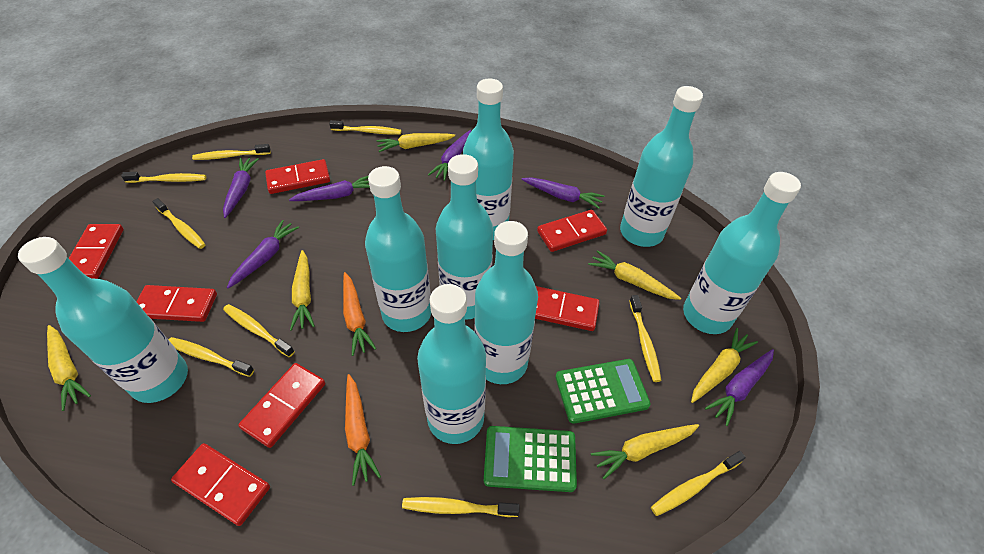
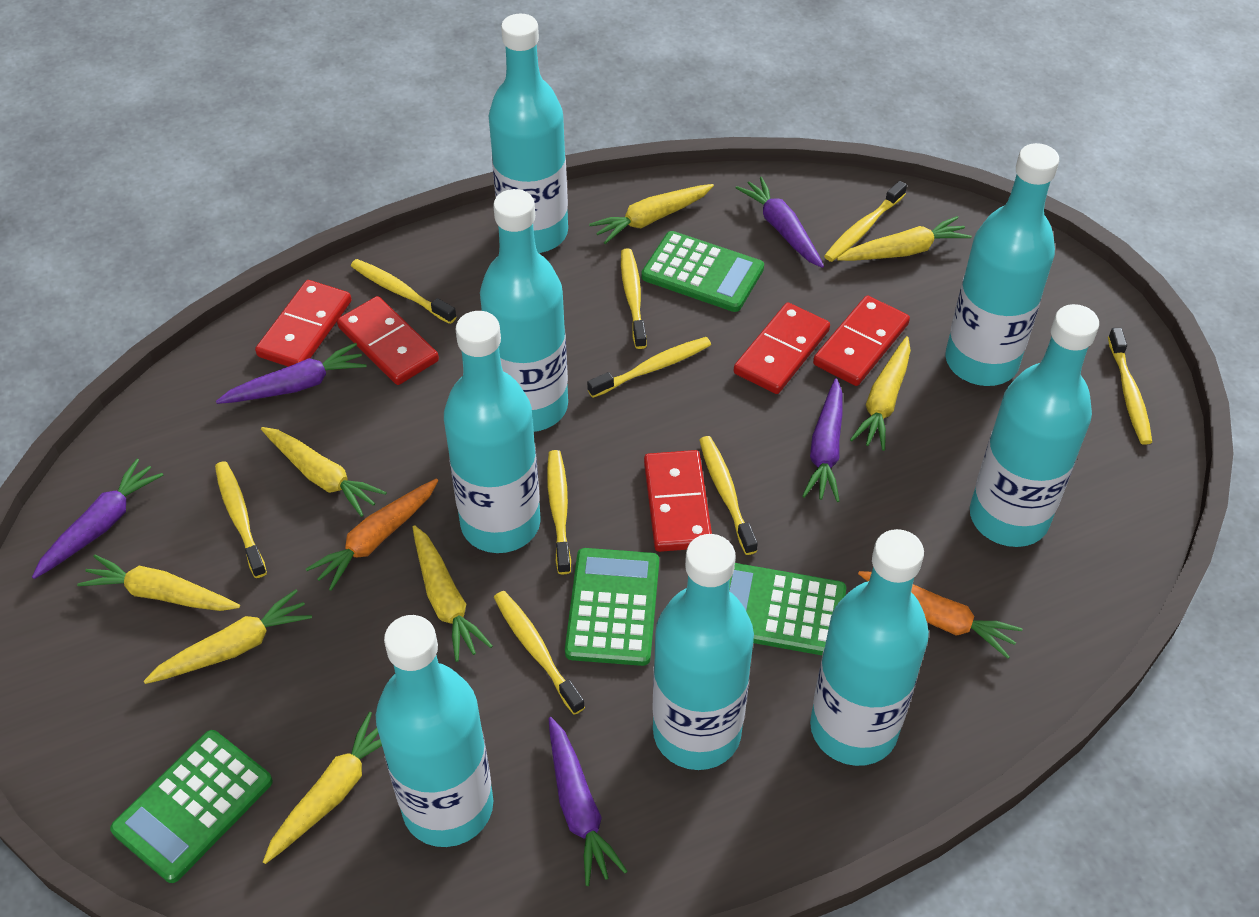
green calculator: [484,426,577,492] [556,359,651,424] = 2 -> [110,730,273,883] [565,548,659,666] [641,231,764,312] [729,563,846,655] = 4
purple carrot: [223,158,259,218] [227,220,299,288] [289,176,370,201] [428,130,471,181] [522,177,604,209] [705,349,774,426] = 6 -> [32,459,163,579] [216,343,367,404] [548,717,628,886] [736,177,824,268] [802,378,842,502] = 5
red domino: [69,224,124,279] [136,285,217,322] [171,443,270,526] [238,363,325,448] [265,159,330,194] [535,286,599,331] [537,210,607,252] = 7 -> [255,280,352,367] [337,296,439,385] [644,450,712,552] [734,303,830,394] [813,295,910,386] = 5
yellow carrot: [47,325,91,411] [290,250,315,331] [376,133,455,152] [588,250,681,300] [591,424,699,479] [691,328,758,403] = 6 -> [77,555,240,611] [144,589,312,684] [261,427,387,517] [263,712,382,864] [413,525,493,662] [589,184,714,244] [837,216,972,261] [850,336,911,451] = 8

